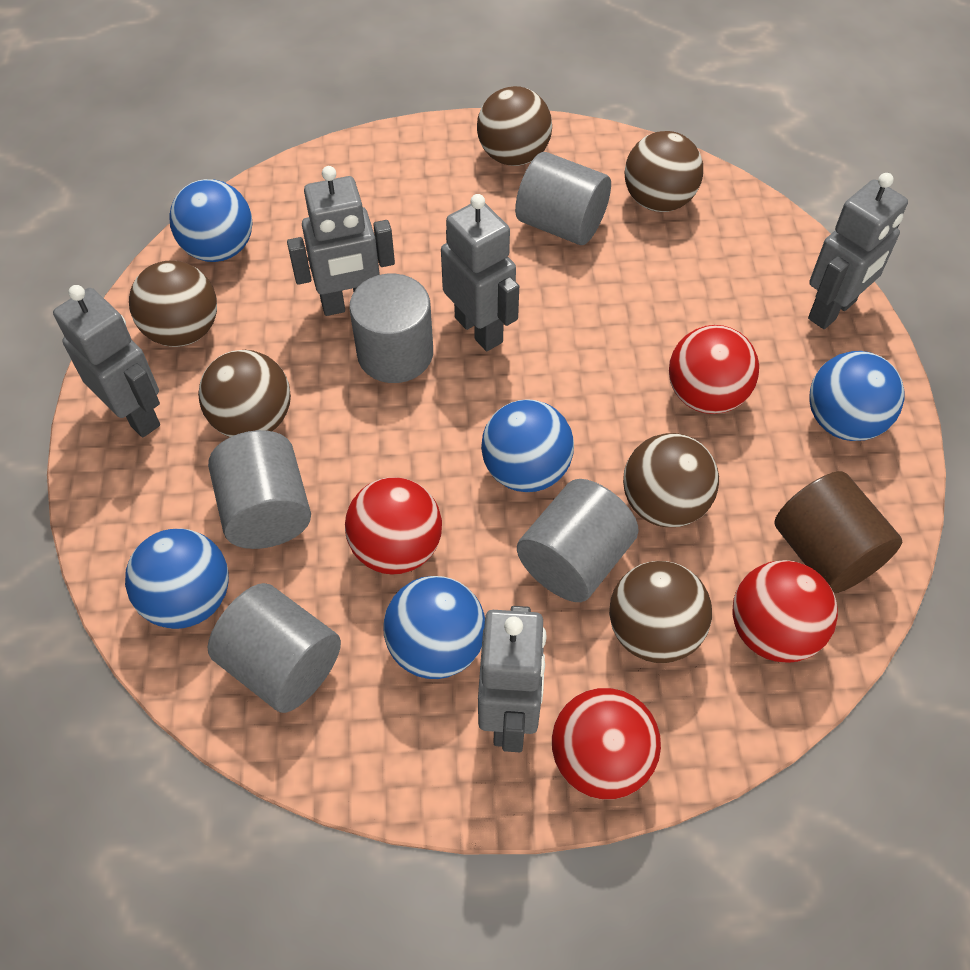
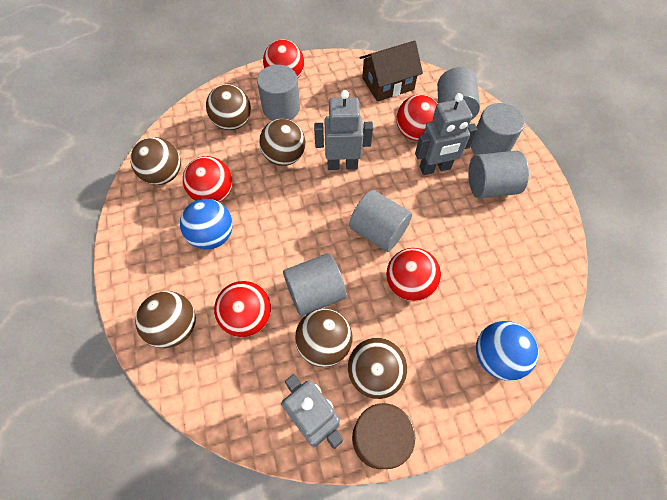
blue ball: [125,529,229,629] [169,179,253,262] [383,576,485,679] [481,399,574,492] [809,351,904,441] = 5 -> [180,199,233,250] [476,321,539,381] = 2
brown house: none = 0 -> [360,41,423,102] = 1
grey cylinder: [208,430,311,549] [208,583,341,713] [349,274,433,383] [515,152,611,245] [517,479,639,602] = 5 -> [257,65,300,121] [283,253,347,316] [349,190,412,252] [437,67,480,120] [468,151,529,199] [471,103,525,155] = 6
grey robot: [53,285,160,437] [287,166,395,316] [441,194,519,351] [478,606,547,752] [808,173,908,329] = 5 -> [281,374,343,449] [314,90,373,170] [415,93,478,175] = 3
red ball: [345,477,442,574] [552,688,661,800] [669,325,759,414] [732,560,838,663] = 4 -> [183,156,233,202] [214,281,271,337] [263,39,304,78] [386,248,441,302] [396,95,438,141] = 5

